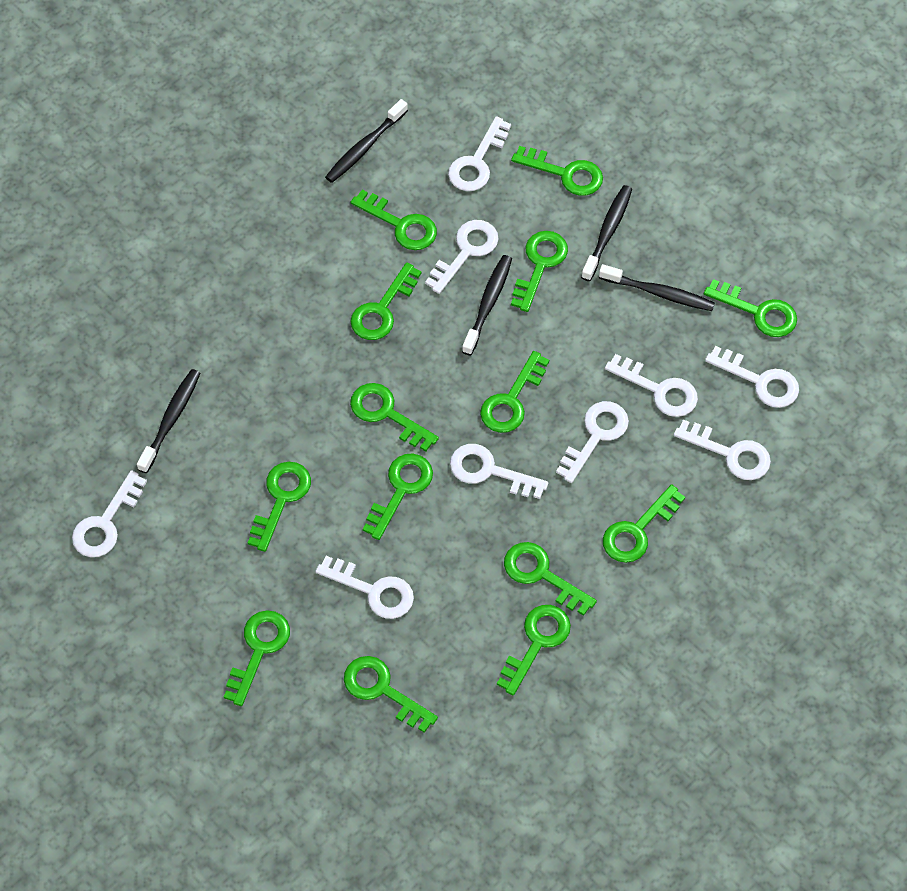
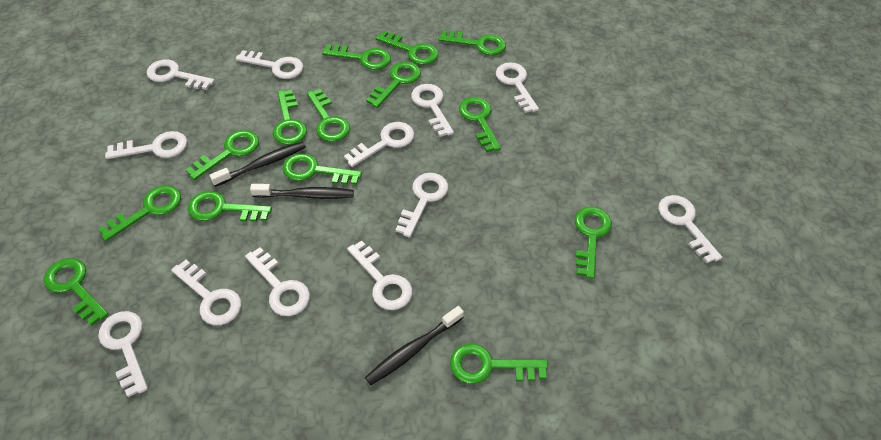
black toothbrush: [137,369,201,473] [325,99,408,183] [462,255,512,355] [581,185,632,281] [599,264,715,311] = 5 -> [209,141,306,187] [250,184,354,199] [365,306,464,385] = 3
white key: [72,470,147,557] [316,556,414,619] [425,220,498,294] [448,116,511,191] [450,444,548,499] [556,401,629,483] [605,354,698,417] [674,420,771,480] [705,346,799,408] = 9 -> [98,311,148,397] [105,131,187,159] [147,59,215,90] [171,260,241,325] [236,50,303,79] [245,247,310,316] [344,122,414,167] [347,240,412,310] [396,173,448,238] [411,84,454,137] [496,62,539,113] [658,195,722,263] = 12

